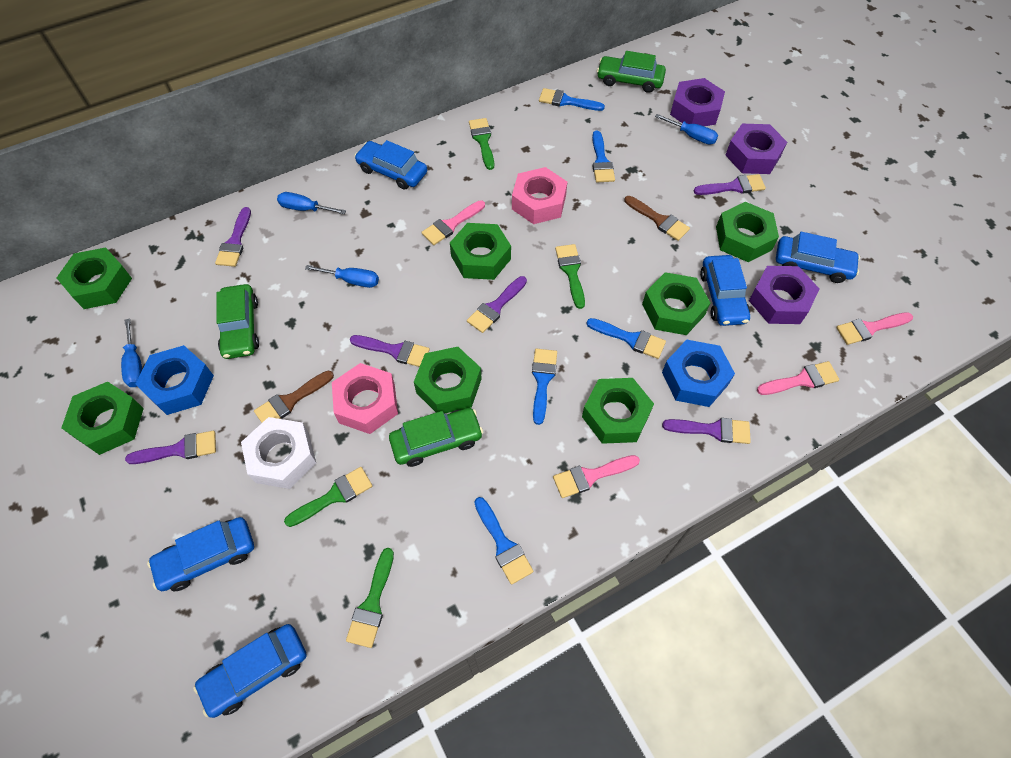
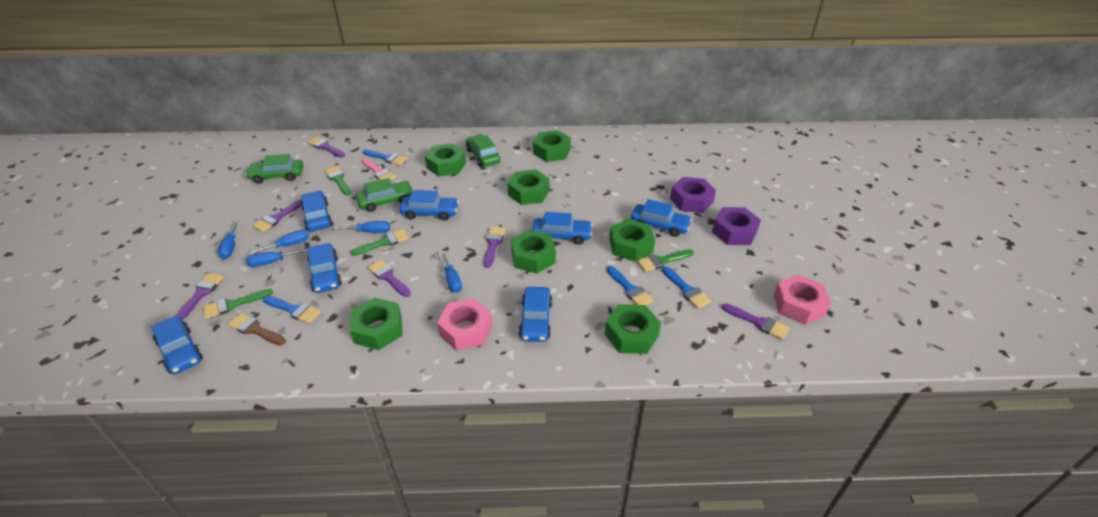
blue brush: [474,497,533,585] [532,349,557,425] [539,88,605,111] [586,318,666,359] [592,131,615,182] = 5 -> [263,296,321,323] [363,149,407,166] [607,266,654,305] [662,266,711,309] = 4
blue car: [147,517,254,591] [193,624,307,718] [354,140,427,190] [700,255,750,326] [776,232,860,283] = 5 -> [151,316,203,374] [301,191,332,231] [307,243,342,293] [400,190,459,221] [519,287,552,342] [532,212,593,245] [631,199,692,237] = 7
blue nut: [135,345,214,415] [662,339,735,407] = 2 -> none = 0
blue screwdriver: [121,318,142,387] [277,192,346,214] [305,265,379,288] [655,114,718,145] = 4 -> [217,220,239,259] [246,249,308,267] [249,230,309,255] [333,221,390,233] [441,251,462,293] = 5
brown brush: [254,371,334,423] [624,196,690,241] = 2 -> [228,313,286,346] = 1
pink brush: [421,200,485,245] [553,455,640,498] [757,361,839,395] [836,312,913,345] = 4 -> [362,158,396,181] = 1
purple nut: [670,78,725,126] [726,124,787,174] [749,266,819,324] = 3 -> [670,177,716,213] [712,207,761,245] = 2
white nut: [241,417,316,489] = 1 -> none = 0

